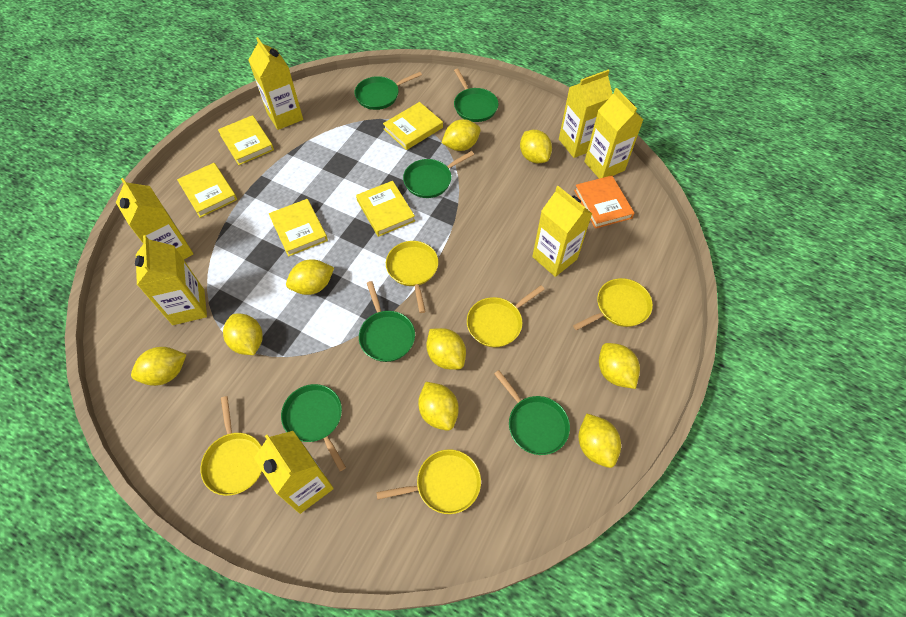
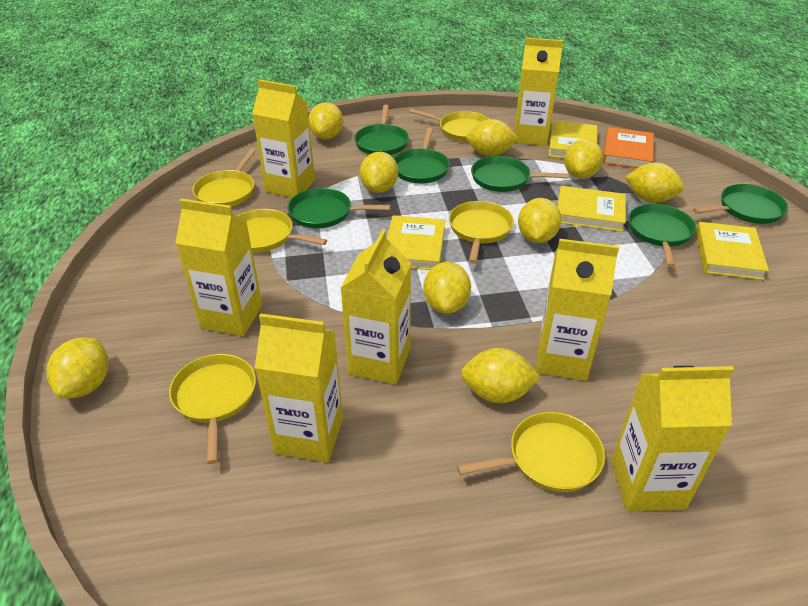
yellow book: [177,163,237,218] [218,115,274,165] [269,199,328,257] [356,181,415,237] [383,102,443,150] = 5 -> [387,215,445,270] [548,121,597,158] [557,186,626,232] [696,222,769,280] = 4
yellow pan: [200,396,262,496] [376,449,481,514] [386,241,438,313] [467,285,545,347] [573,278,653,330] = 5 -> [169,354,256,464] [192,148,256,207] [238,209,327,252] [409,109,490,142] [449,201,514,264] [457,412,605,492] = 6

